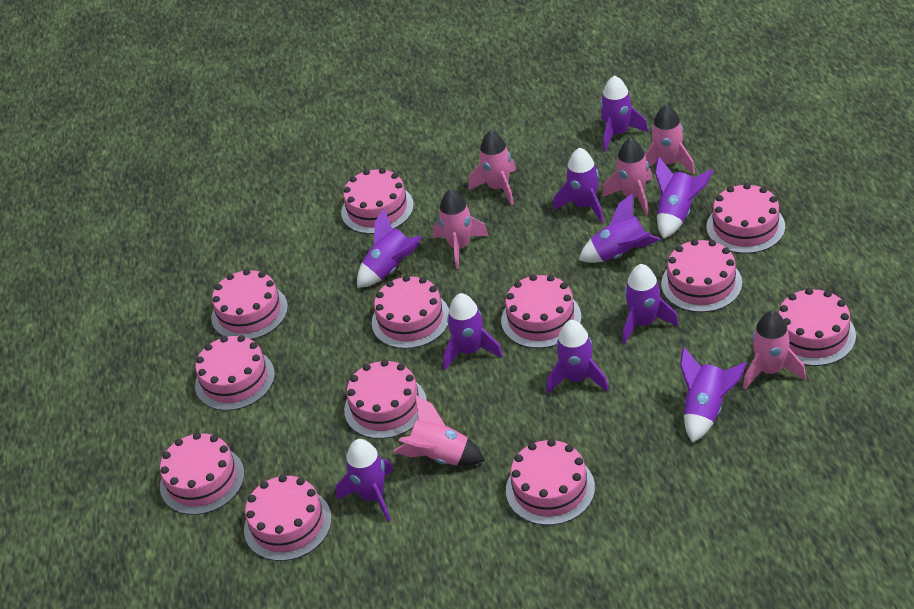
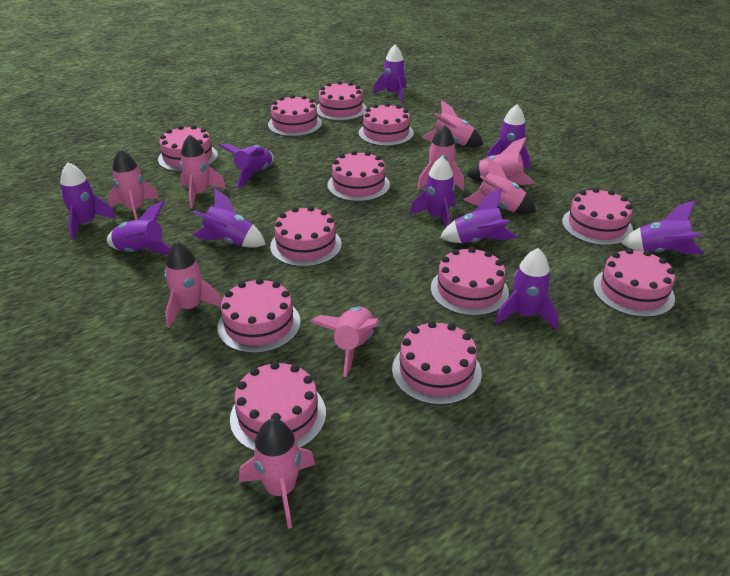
pink rocket: [393,395,485,466] [433,189,489,269] [468,130,516,205] [602,138,652,216] [645,105,695,174] [743,311,806,389] = 6 -> [108,149,159,220] [164,241,222,328] [180,135,226,208] [239,418,315,529] [311,307,379,377] [417,125,464,190] [422,100,483,147] [464,158,536,214] [466,137,535,185] = 9

